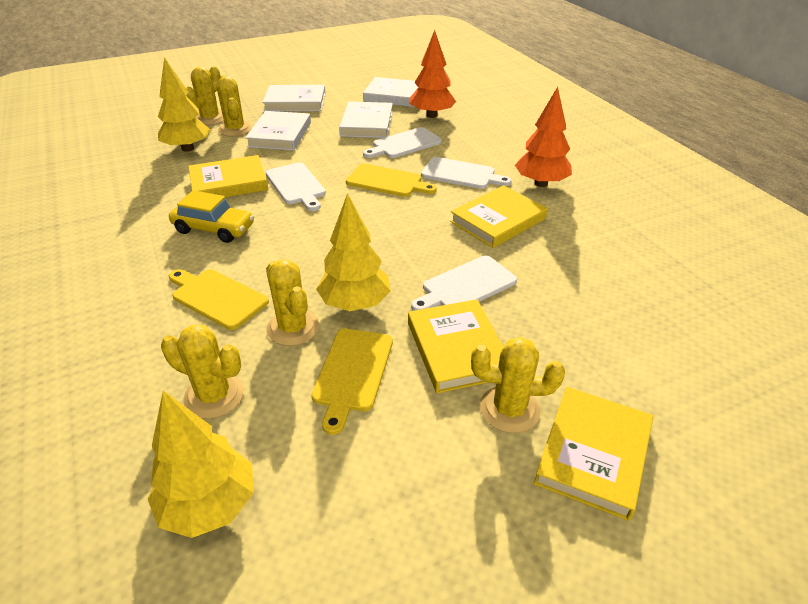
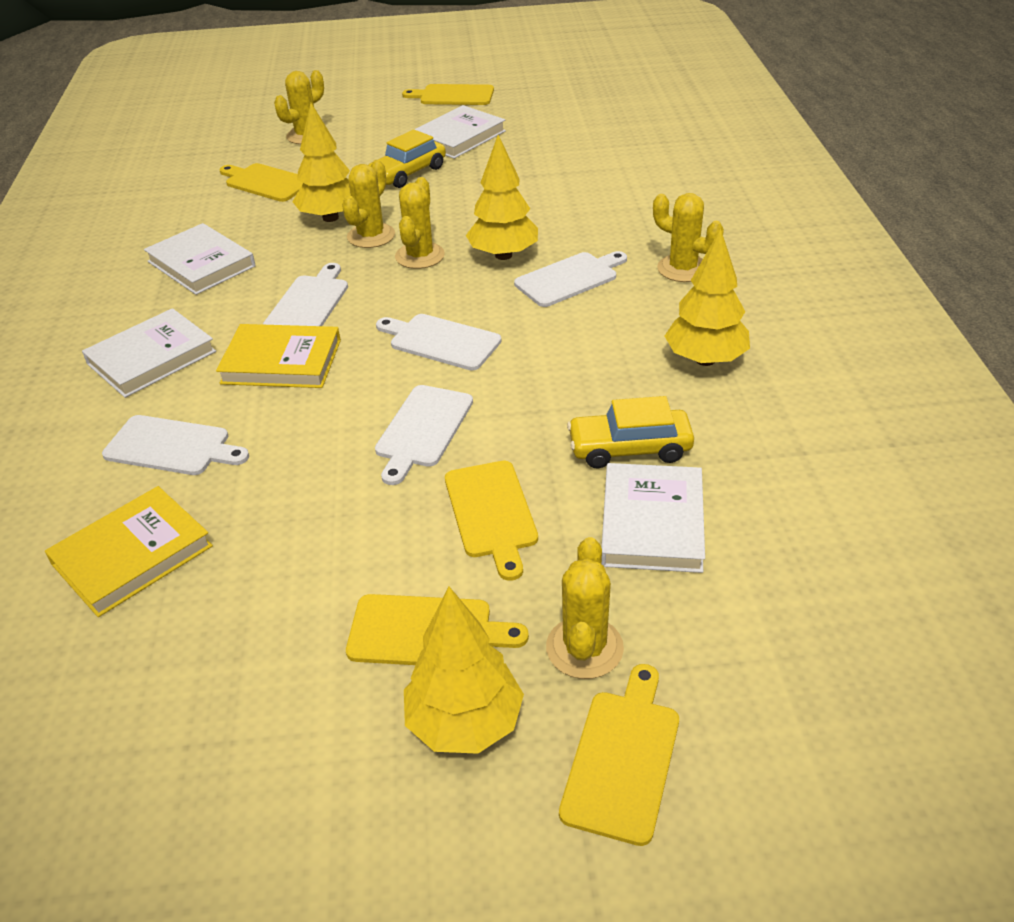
orange tree: [410,30,456,118] [515,87,572,187] = 2 -> none = 0
white cutting board: [265,162,326,211] [363,127,442,158] [411,256,517,311] [421,157,512,189] = 4 -> [102,415,249,475] [263,263,348,326] [375,385,473,485] [376,314,502,370] [514,251,627,307] = 5
yellow book: [188,155,269,197] [408,299,504,393] [450,185,547,248] [534,387,653,521] = 4 -> [45,486,213,617] [216,324,341,388] = 2
yellow car: [169,190,254,243] = 1 -> [368,129,446,188] [567,396,694,469] = 2
yellow cutting board: [169,269,269,330] [311,329,393,435] [346,164,437,197] = 3 -> [220,163,303,202] [346,594,529,665] [402,84,494,105] [445,461,538,581] [559,664,679,846] = 5
yellow tree: [148,391,254,538] [158,57,211,152] [316,193,391,311] = 3 -> [292,103,351,222] [404,587,524,754] [466,135,538,260] [665,228,750,366] = 4

